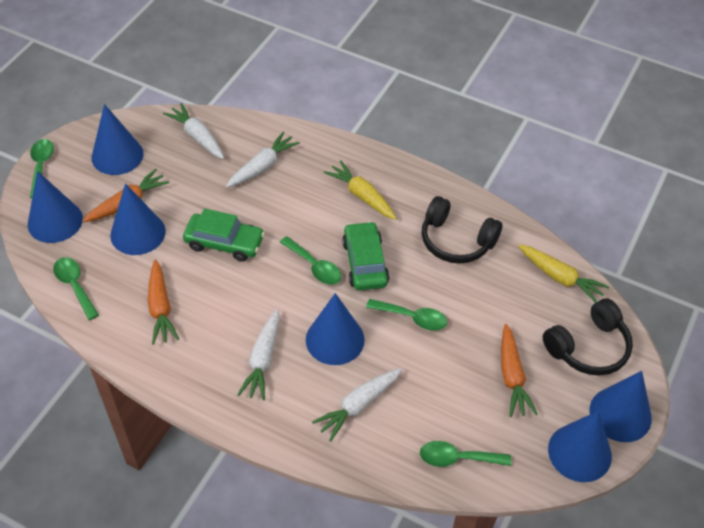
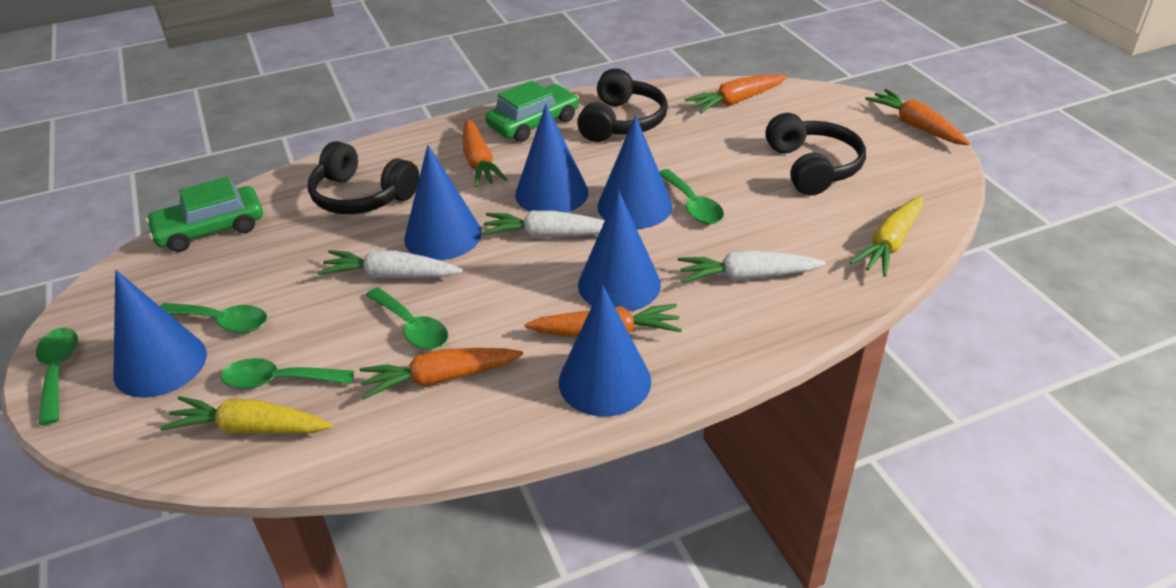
black headphones: [422,196,502,264] [543,298,633,376] = 2 -> [308,141,419,214] [577,68,668,142] [765,113,866,195] = 3
orange carrot: [82,169,170,222] [148,259,179,345] [501,324,538,417] = 3 -> [360,348,523,399] [463,119,508,187] [525,304,682,337] [685,74,787,113] [865,89,970,145] = 5
white carrot: [163,103,224,159] [226,131,300,188] [237,309,280,400] [312,368,402,441] = 4 -> [318,250,463,279] [481,211,605,238] [678,250,826,283] = 3

